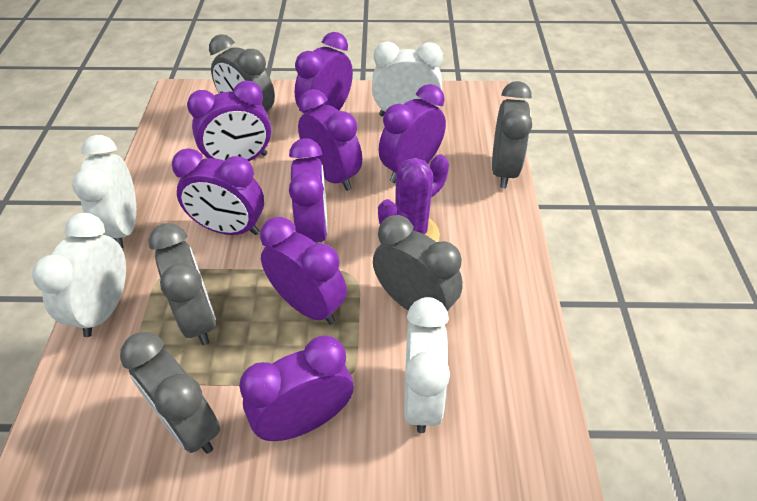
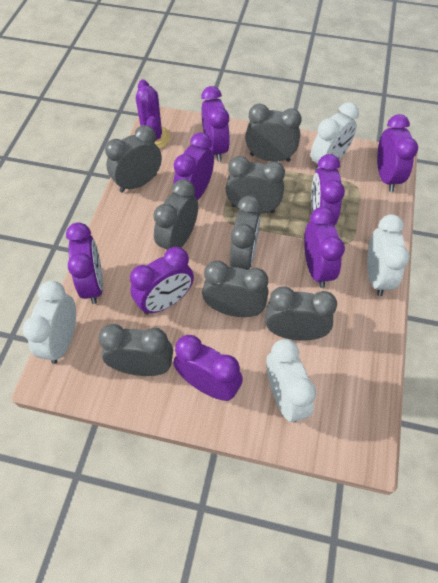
grey clock: [120,332,220,454] [148,223,216,345] [209,34,275,112] [373,215,463,311] [492,81,532,189] = 5 -> [99,324,173,376] [105,125,162,193] [153,179,198,250] [202,261,268,317] [226,156,285,214] [230,195,261,270] [245,103,302,162] [265,287,337,341] = 8

